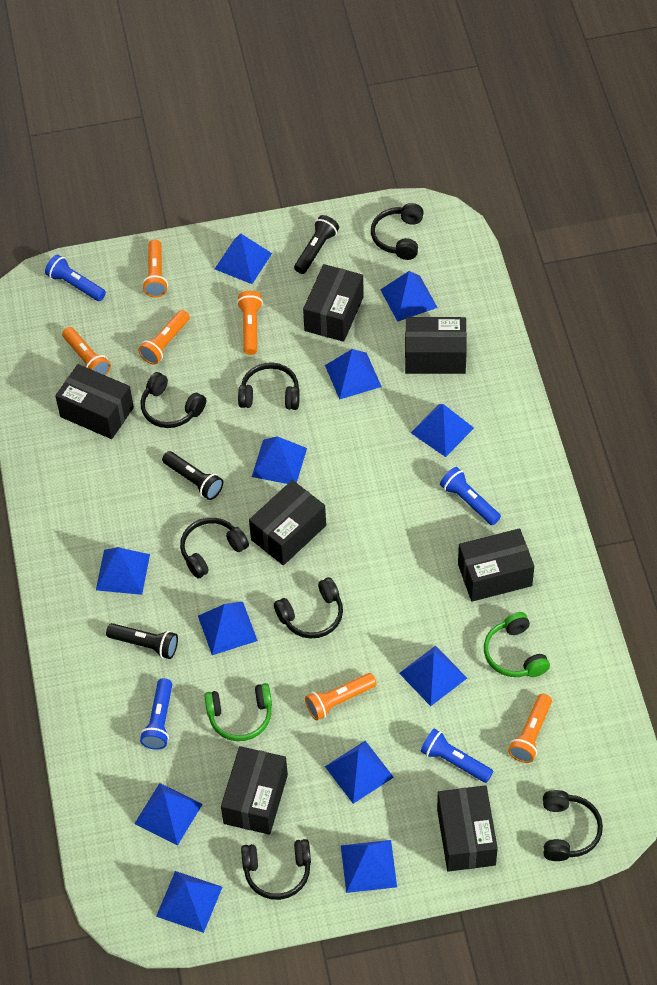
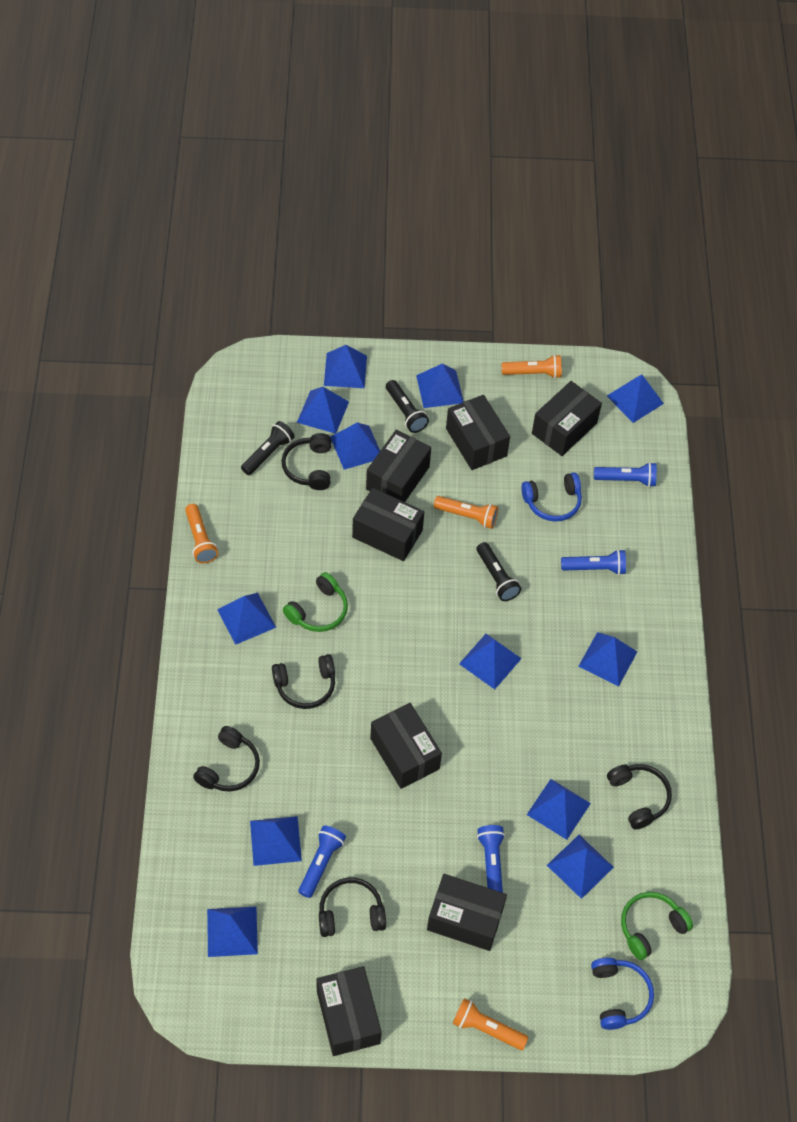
black headphones: [141,372,206,428] [180,517,249,578] [238,362,300,410] [241,839,311,900] [274,577,343,639] [371,203,424,260] [543,790,603,861] = 7 -> [193,726,260,792] [272,654,335,709] [281,433,332,490] [319,877,386,937] [607,764,672,830] = 5
blue headphones: none = 0 -> [521,472,582,522] [591,958,654,1030] = 2
orange flashlight: [62,327,111,376] [138,310,190,365] [142,239,168,297] [237,291,263,355] [305,673,377,720] [508,694,552,763] = 6 -> [185,504,218,563] [434,496,498,529] [453,998,528,1050] [502,354,562,379] = 4

